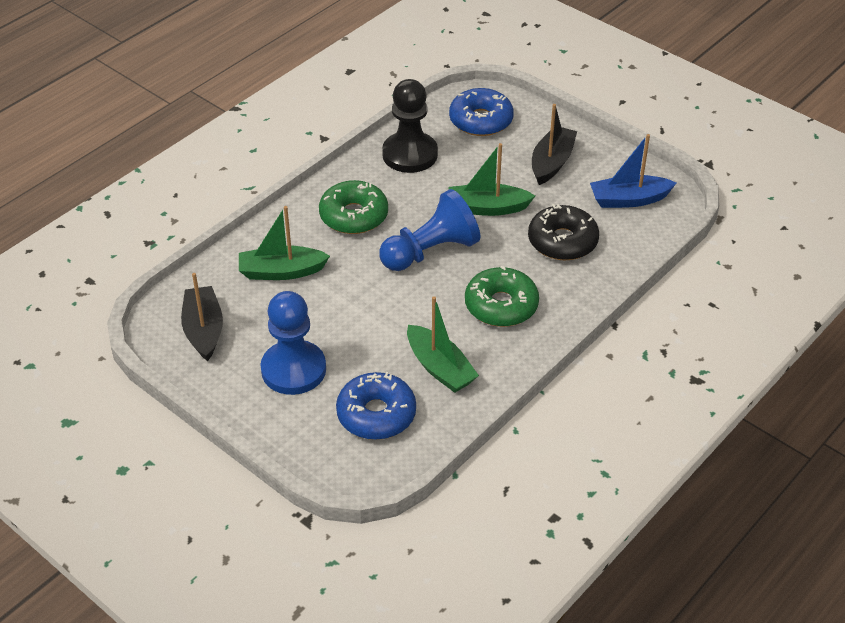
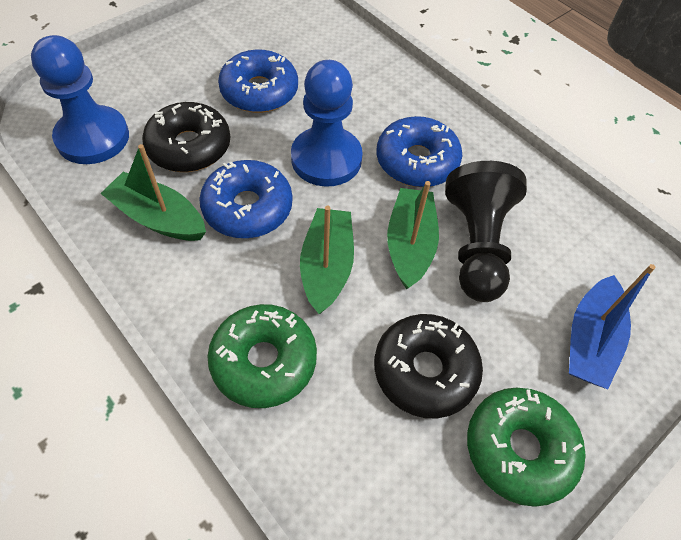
black boat: [181,273,223,361] [532,104,577,185] = 2 -> none = 0
black donut: [528,204,599,260] = 1 -> [142,102,230,172] [374,314,483,418] = 2
blue donut: [336,372,416,440] [449,88,514,136] = 2 -> [199,160,293,238] [218,49,298,113] [377,116,462,187] = 3

